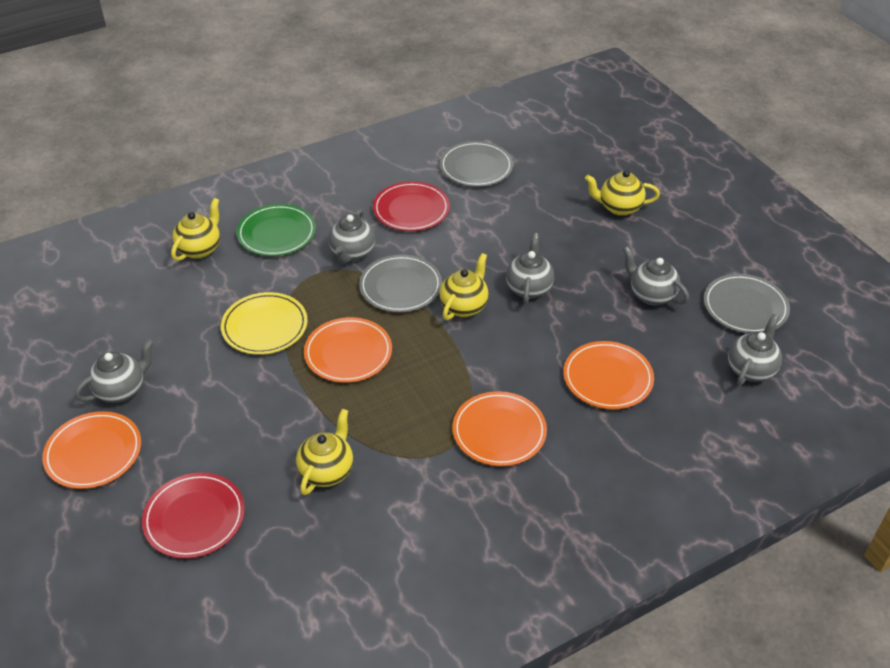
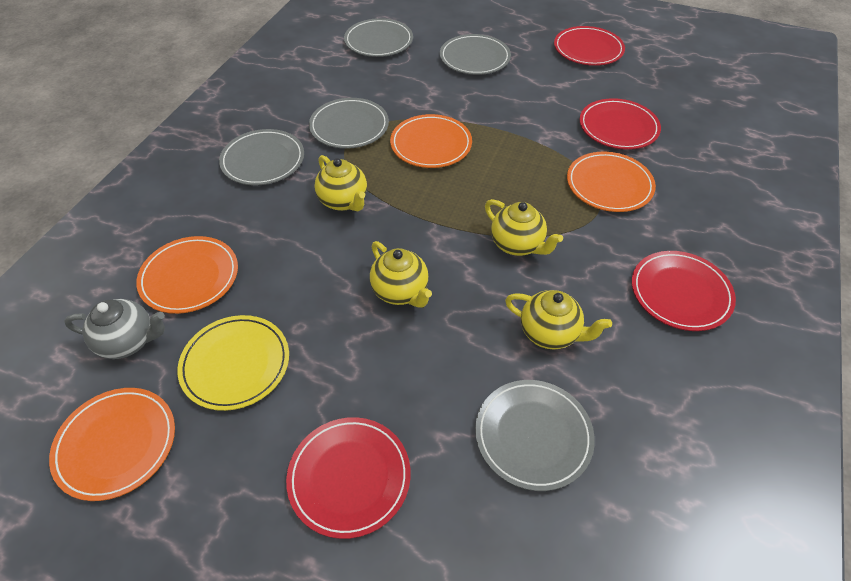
green plate: [237,204,316,256] = 1 -> none = 0
grey plate: [359,254,442,313] [440,141,513,187] [704,274,790,334] = 3 -> [219,129,304,186] [309,98,389,149] [344,18,413,57] [440,34,511,75] [475,380,595,491] = 5
grey teapot: [75,339,154,403] [328,209,375,264] [506,233,554,304] [623,246,689,305] [728,314,782,386] = 5 -> [64,299,165,359] = 1
red plate: [142,473,245,559] [373,181,450,231] = 2 -> [286,417,411,539] [554,26,625,66] [579,98,661,150] [632,251,736,331] = 4

